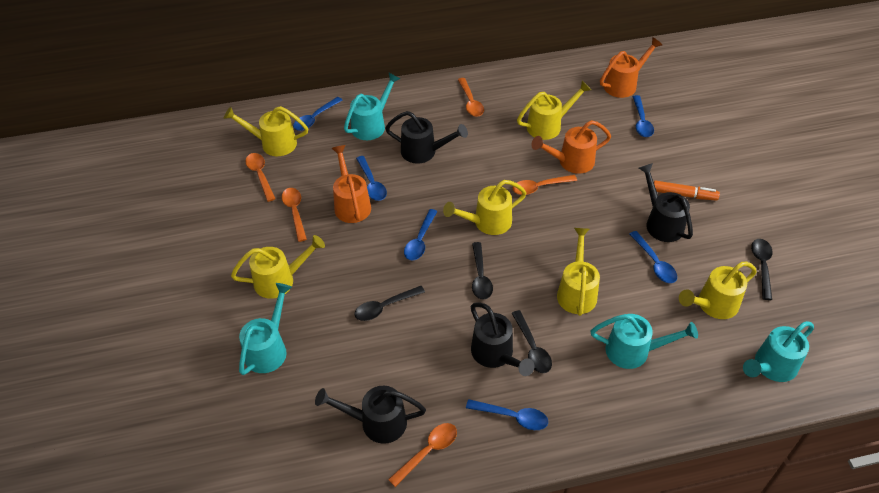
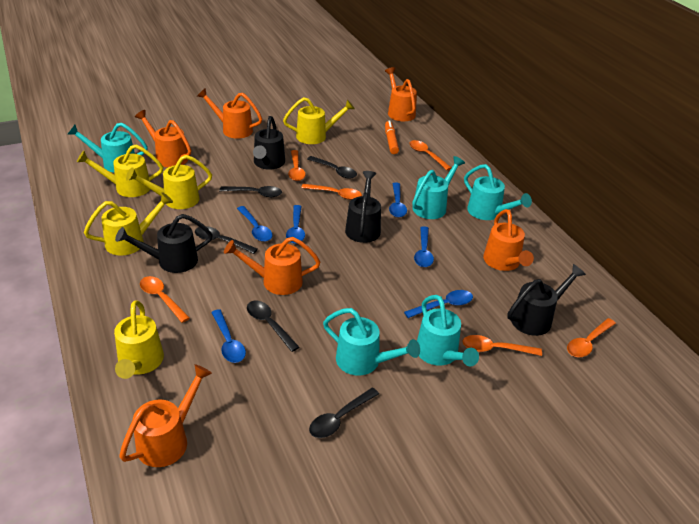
black spoon: [354,286,425,321] [472,242,493,300] [512,310,552,373] [751,239,772,300] = 4 -> [195,226,258,254] [219,186,282,197] [247,301,299,352] [307,156,357,178] [309,388,379,438] = 5
orange spoon: [245,153,276,202] [282,188,307,242] [388,423,457,487] [458,78,484,117] [512,175,577,195] = 5 -> [140,276,190,323] [288,150,306,181] [301,184,362,200] [409,140,452,170] [462,335,542,356] [567,318,616,357] = 6
orange watering can: [331,145,371,223] [531,120,611,174] [600,37,662,98] = 3 -> [119,364,212,467] [135,110,191,167] [197,88,262,139] [224,237,320,295] [385,67,417,121] [483,209,534,271] = 6
turquoise watering can: [239,283,292,375] [344,73,400,140] [591,314,698,369] [743,321,814,382] = 4 -> [68,123,148,173] [323,308,420,375] [412,156,465,219] [417,295,479,367] [464,164,532,220] = 5
yellow watering can: [224,106,309,156] [231,235,325,299] [443,180,526,235] [517,81,591,140] [557,228,600,316] [679,262,757,319] = 6 -> [77,145,163,197] [84,192,173,256] [114,300,164,379] [126,155,212,209] [283,97,355,144] = 5

